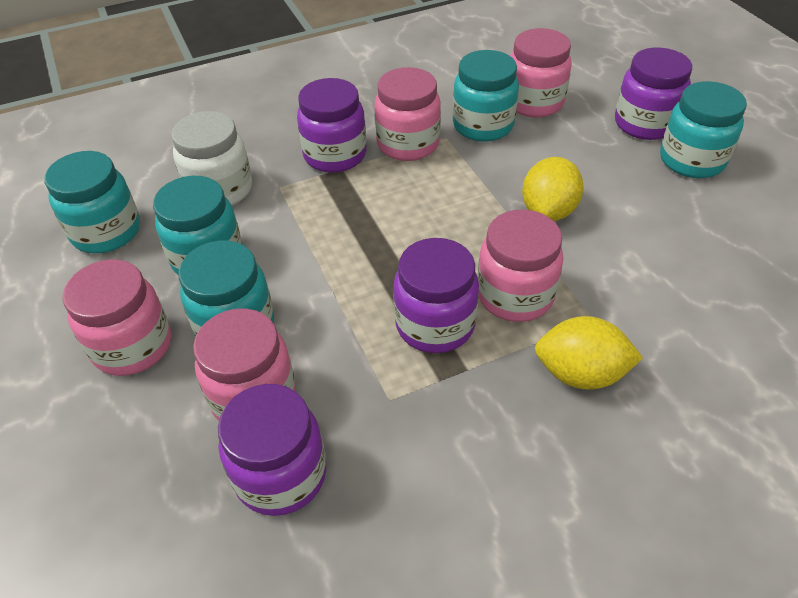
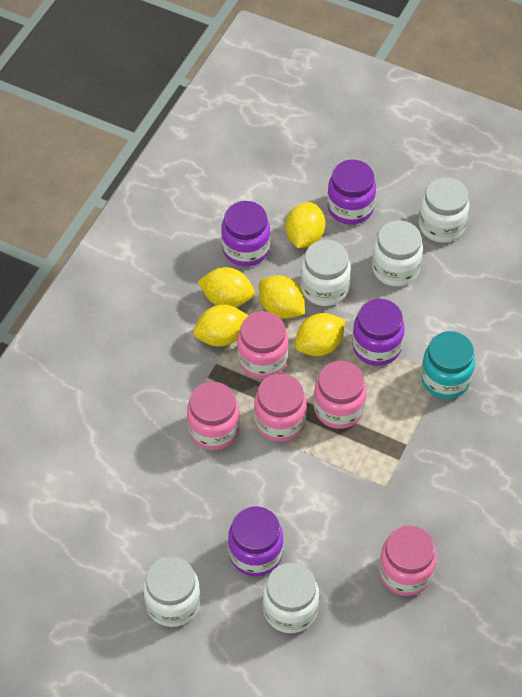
turquoise jar: [44,151,140,253] [153,176,243,276] [178,241,274,337] [452,50,519,142] [660,81,747,178] = 5 -> [421,331,475,399] = 1
white jar: [171,111,252,205] = 1 -> [143,556,200,627] [263,563,319,633] [301,240,351,306] [372,220,423,286] [419,177,469,243] = 5
yellow lemon: [522,157,584,221] [535,316,643,389] = 2 -> [193,305,249,346] [197,267,255,307] [259,275,305,319] [286,202,325,248] [295,313,345,356] = 5

